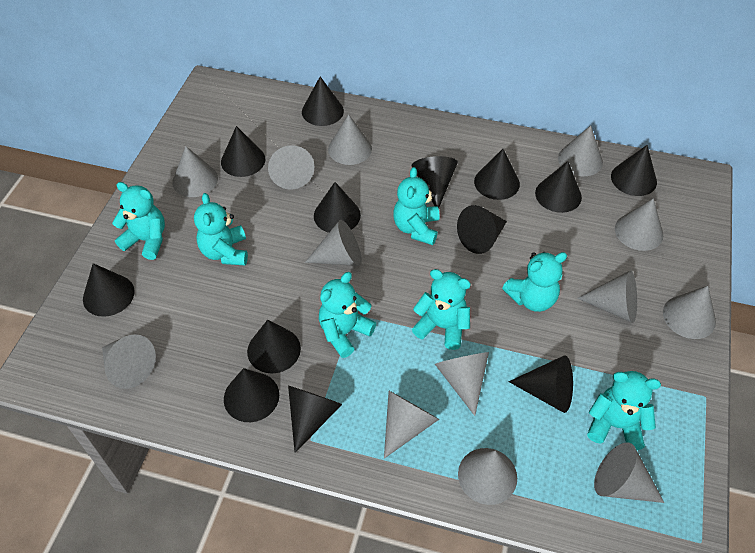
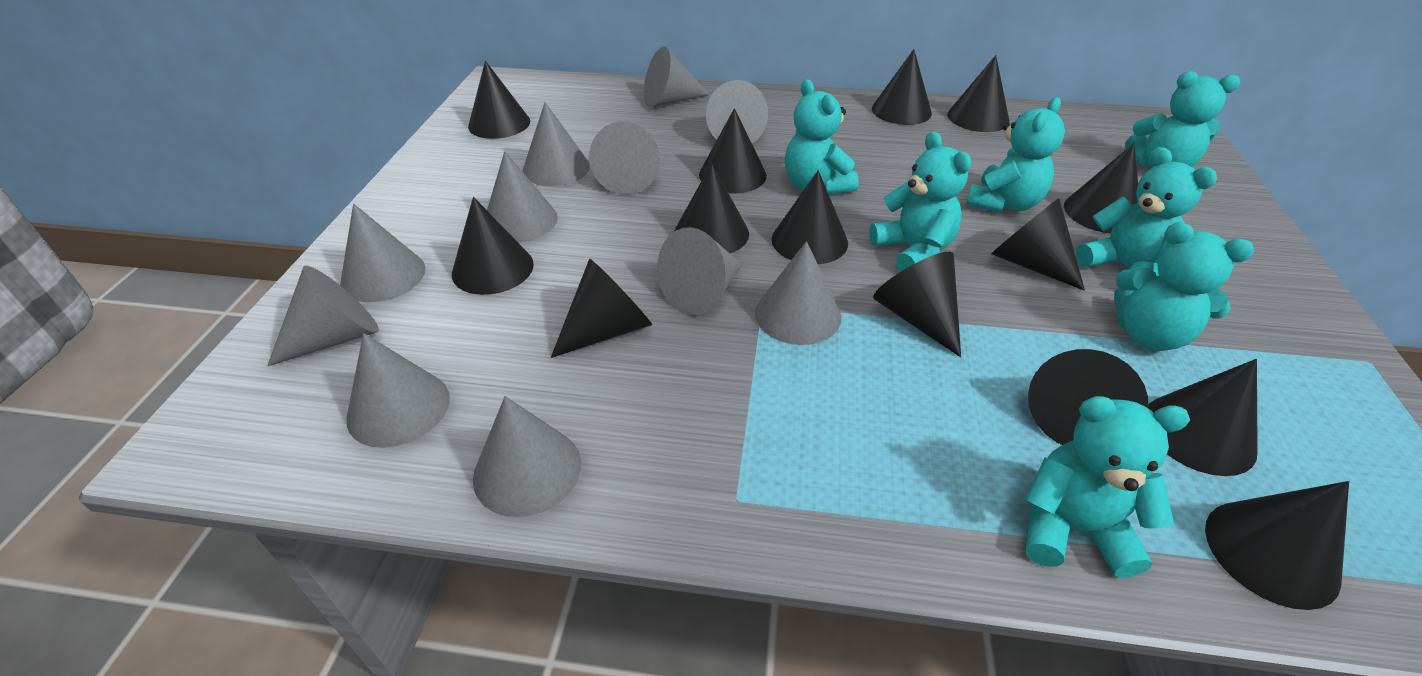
black cone: [83,263,135,317] [221,126,265,177] [224,368,279,422] [247,320,301,374] [288,386,342,453] [302,77,344,126] [314,182,361,233] [412,156,458,208] [457,205,507,254] [474,149,520,200] [509,356,573,413] [535,161,582,213] [611,145,657,196] = 13 -> [452,197,534,295] [468,61,530,139] [551,259,652,358] [674,163,749,253] [699,108,767,194] [772,170,848,264] [872,49,932,125] [873,251,961,357] [947,55,1009,132] [991,198,1085,291] [1028,349,1148,445] [1064,143,1138,233] [1148,359,1258,476] [1205,481,1349,610] = 14
grey cone: [102,334,156,389] [172,146,218,197] [268,145,314,190] [305,220,362,266] [328,114,372,165] [384,391,439,459] [435,352,489,416] [458,448,517,505] [558,126,603,176] [577,270,637,323] [594,443,664,503] [615,198,663,251] [663,286,716,339] = 13 -> [267,266,379,366] [340,204,426,302] [346,333,450,448] [473,396,581,517] [487,151,558,243] [523,102,590,186] [589,122,660,195] [644,46,710,107] [657,227,742,315] [706,80,768,143] [755,241,841,345] = 11

